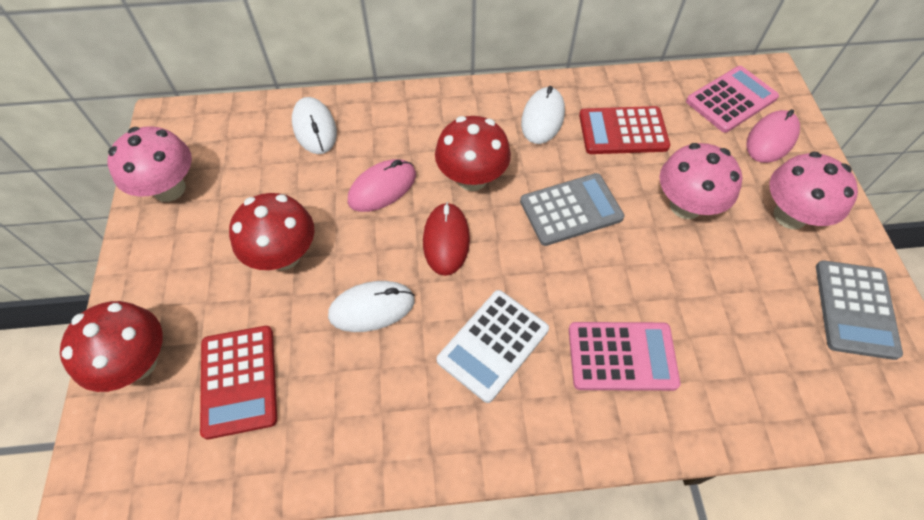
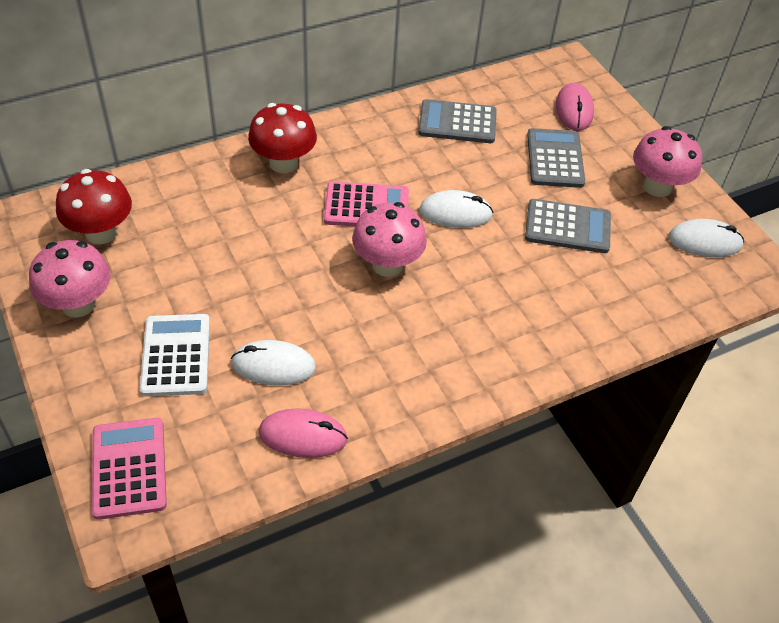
grey calculator: [520,173,625,246] [816,260,903,360] = 2 -> [418,99,497,143] [525,199,611,253] [527,128,585,188] = 3
red calculator: [200,326,277,439] [579,106,670,154] = 2 -> none = 0
red mouse: [423,202,470,276] = 1 -> none = 0
red mushroom: [60,301,162,392] [229,193,315,270] [435,116,511,191] = 3 -> [56,169,132,244] [248,103,317,173] = 2

